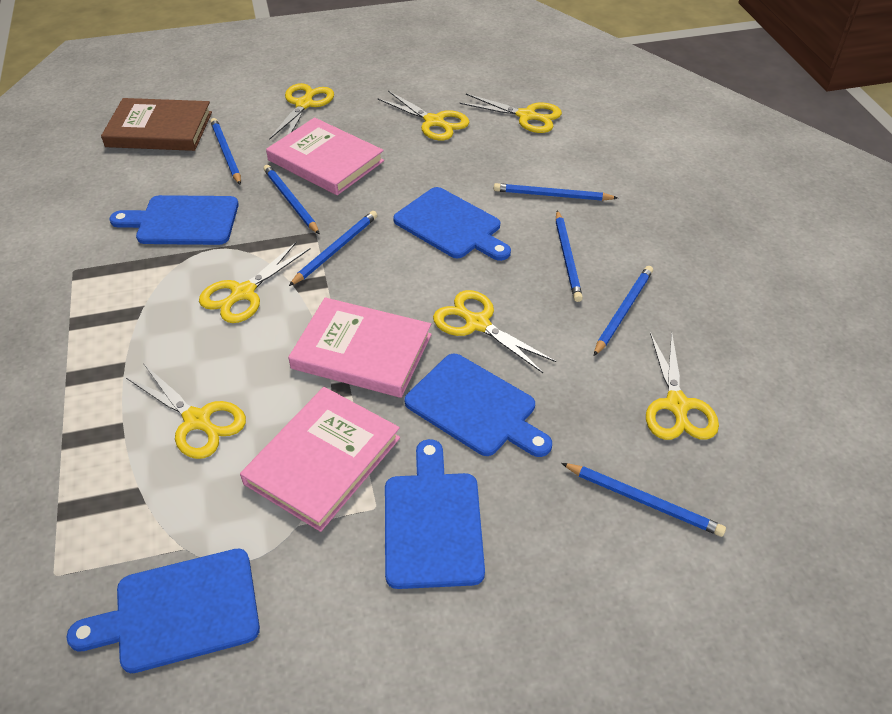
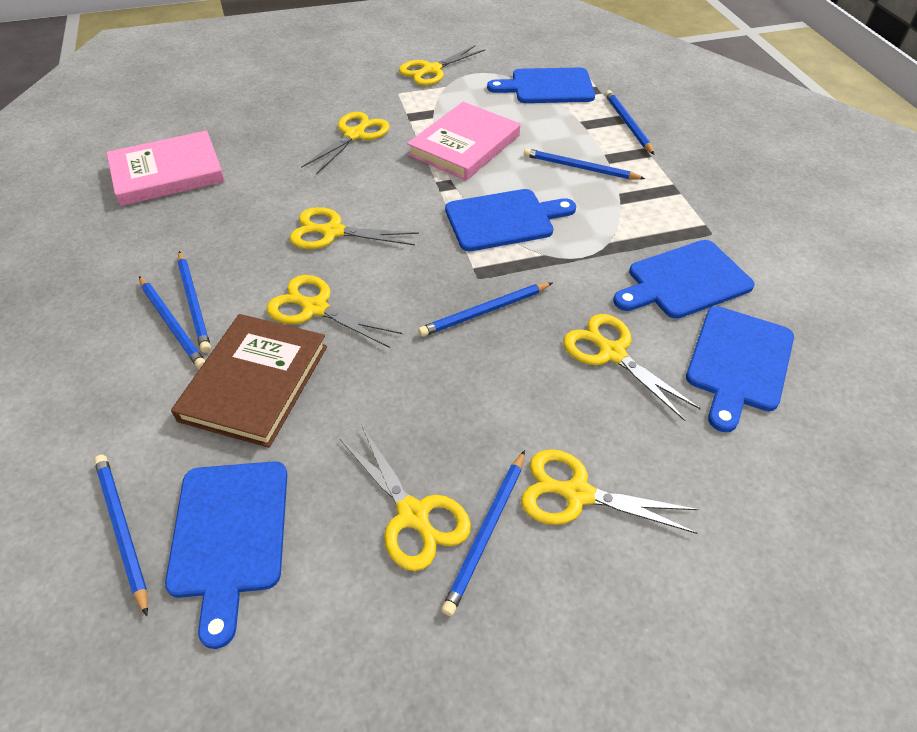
pink book: [240,387,400,532] [266,117,384,195] [288,297,432,398] = 3 -> [106,131,225,206] [407,102,520,180] = 2

